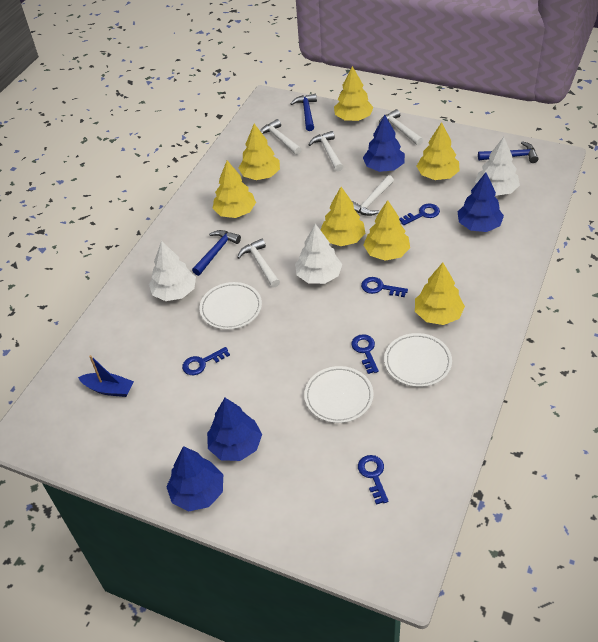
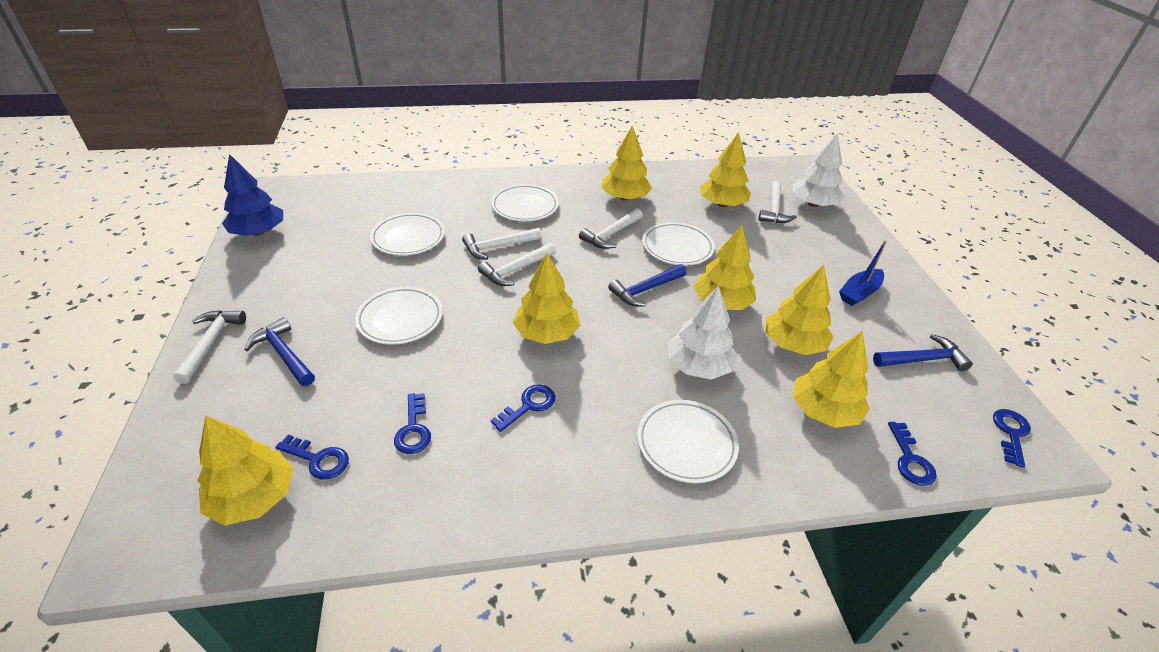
blue tree: [166,446,223,511] [207,398,262,461] [363,115,405,172] [457,172,504,232] = 4 -> [222,154,283,236] = 1
white plate: [199,282,262,330] [304,366,374,423] [384,333,452,387] = 3 -> [355,287,443,345] [370,213,445,256] [491,184,559,221] [637,400,739,483] [642,222,715,265] = 5
white tree: [149,241,196,301] [295,224,342,284] [475,137,520,196] = 3 -> [668,286,738,380] [793,133,844,207] = 2

